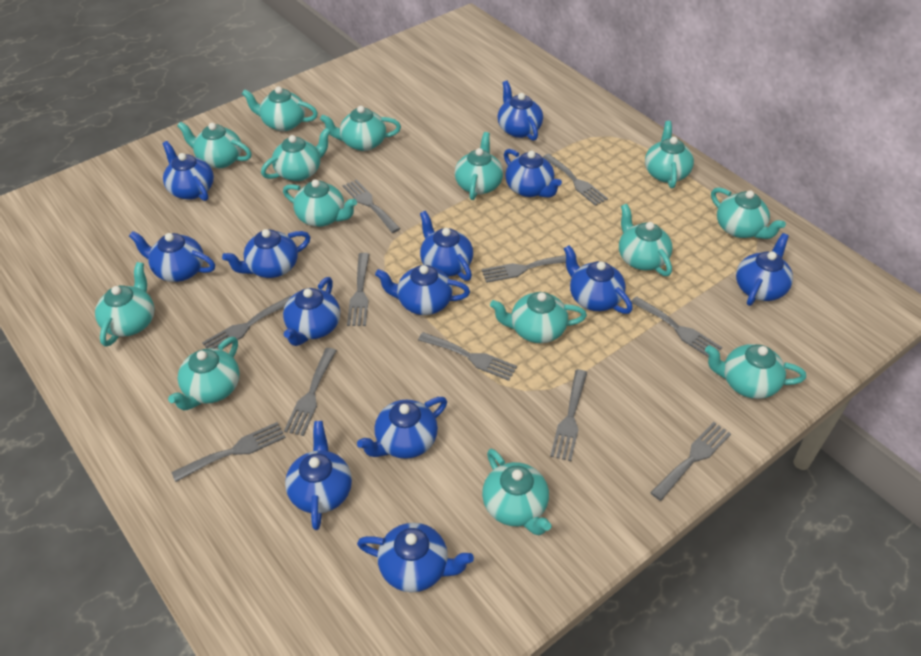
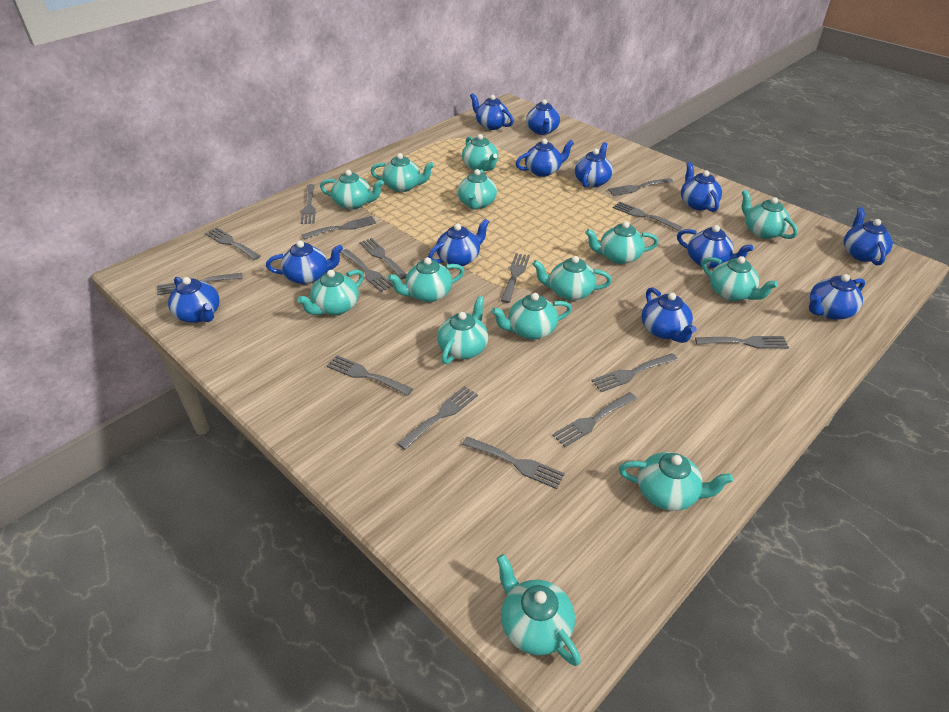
blue teapot: [129,231,215,282] [162,141,214,201] [222,229,311,278] [283,277,340,346] [285,421,352,530] [357,397,447,459] [357,523,474,592] [375,265,470,315] [420,211,473,281] [498,81,543,141] [504,149,562,198] [564,245,633,314] [736,233,793,306] = 13 -> [168,277,220,323] [266,240,343,285] [428,219,489,266] [470,93,514,130] [515,139,574,177] [526,99,560,135] [575,142,613,187] [642,287,697,343] [677,225,753,268] [681,162,722,212] [809,274,865,320] [844,207,893,265] = 12
grey fork: [171,422,286,482] [202,295,292,350] [284,348,337,436] [343,179,401,233] [347,253,369,326] [418,332,517,381] [481,255,566,283] [543,154,608,206] [550,369,587,461] [631,296,722,357] [650,422,731,501] = 11 -> [157,273,243,295] [205,227,261,260] [301,184,316,224] [302,216,376,239] [327,355,413,396] [340,249,393,292] [359,238,407,279] [397,386,478,450] [462,436,565,489] [501,253,530,303] [552,392,637,447] [591,353,678,392] [608,178,673,196] [613,202,682,231] [695,336,789,349] = 15

